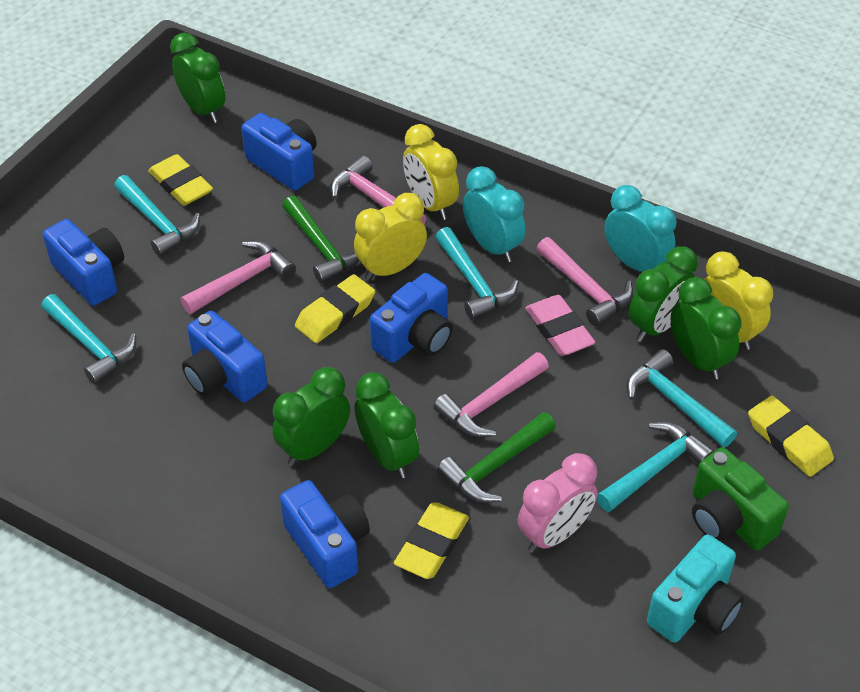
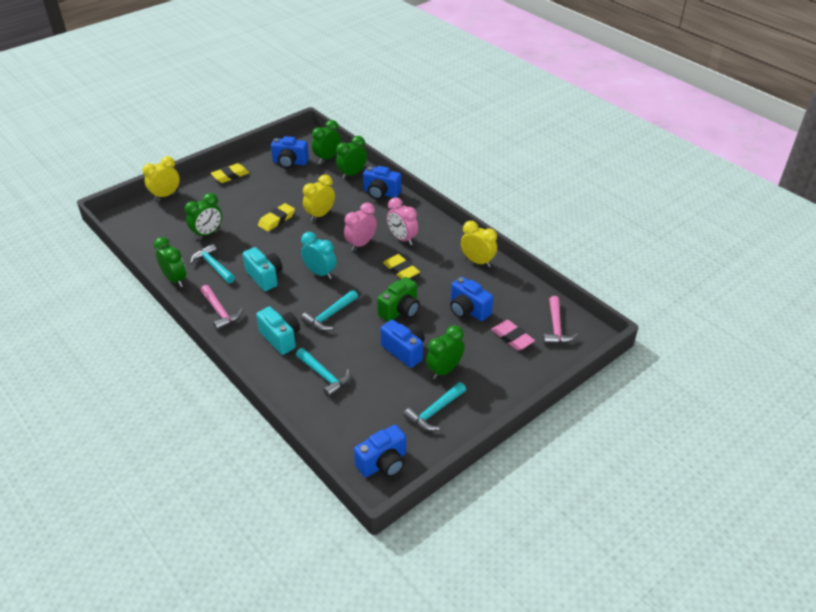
green hammer: [282,196,360,283] [437,412,556,503] = 2 -> none = 0
pink clock: [517,453,598,553] = 1 -> [344,203,377,251] [387,197,418,245] = 2
pink hammer: [181,240,296,314] [330,155,426,224] [433,352,549,437] [536,237,633,326] = 4 -> [200,285,243,331] [543,296,578,344] = 2
turquoise camera: [647,534,744,642] = 1 -> [242,247,283,291] [256,307,300,355] = 2
turquoise clock: [463,166,526,262] [605,185,677,272] = 2 -> [301,232,337,279] = 1
turquoise hammer: [41,294,136,385] [114,175,200,257] [435,227,519,320] [597,422,714,512] [626,349,737,447] = 5 -> [190,244,235,283] [296,348,351,397] [301,290,358,331] [403,382,466,431] = 4
yellow eraser: [148,154,213,206] [295,274,375,343] [394,502,469,579] [748,396,834,477] = 4 -> [211,163,249,183] [258,203,295,232] [383,254,420,279] = 3

